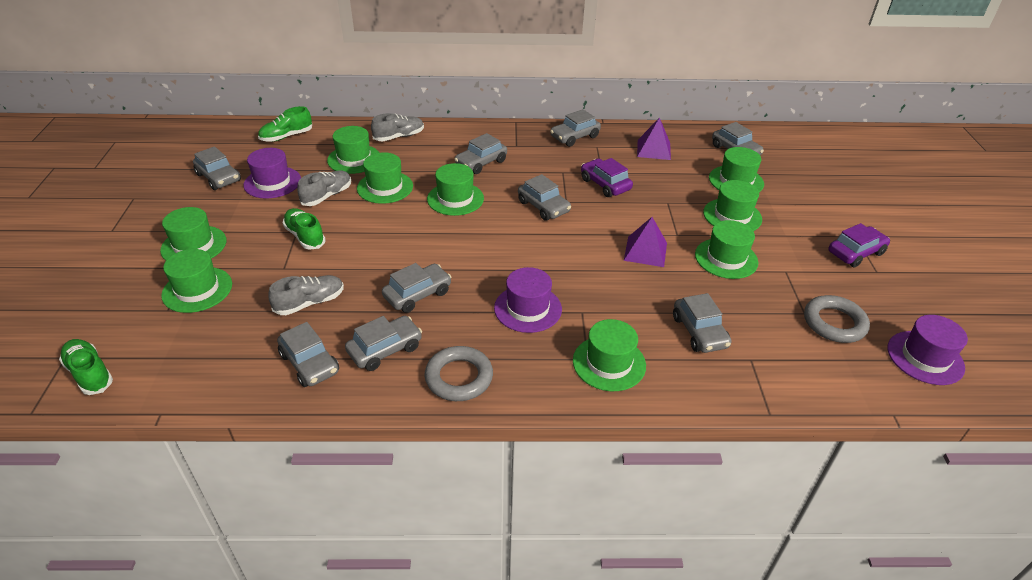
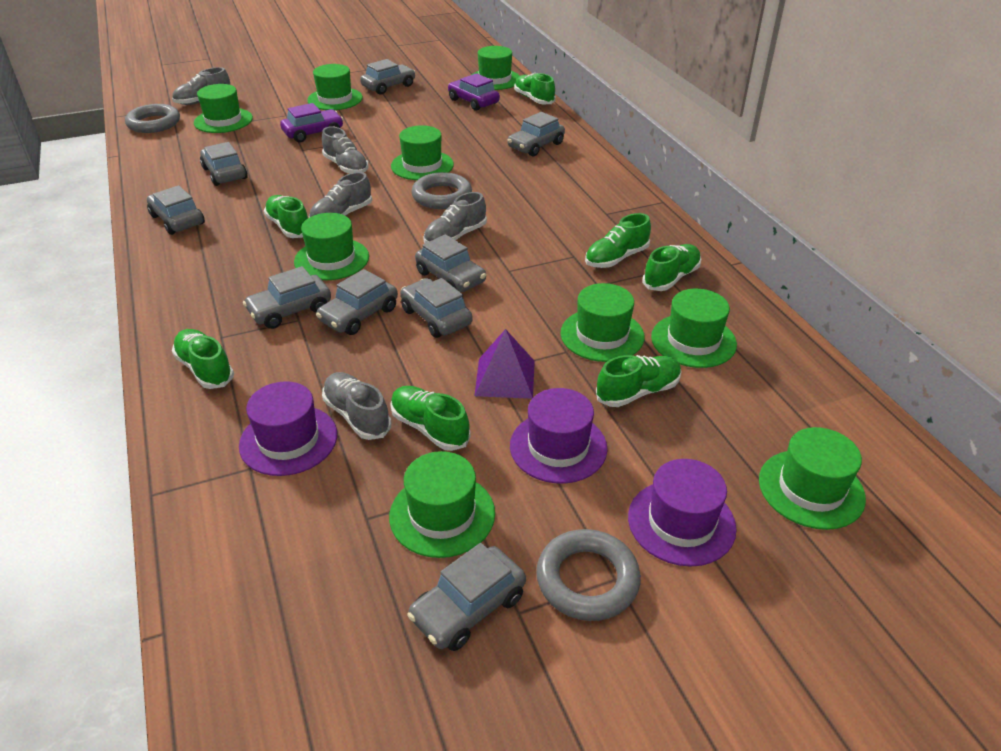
green shoe: [59,339,113,395] [258,106,312,142] [283,208,326,250] = 3 -> [172,329,234,389] [264,195,308,238] [390,386,471,451] [514,73,555,104] [585,213,651,268] [596,355,682,407] [643,244,701,291] = 7
grey ring: [425,346,493,401] [804,295,870,343] = 2 -> [125,104,180,133] [412,172,472,209] [536,529,641,621] = 3
grey shoe: [268,275,344,315] [297,171,351,206] [371,113,424,141] = 3 -> [172,67,230,105] [309,172,372,217] [322,127,369,174] [322,372,391,440] [423,192,487,243] = 5
purple pyramid: [624,217,667,267] [637,117,671,160] = 2 -> [474,329,535,399] = 1

